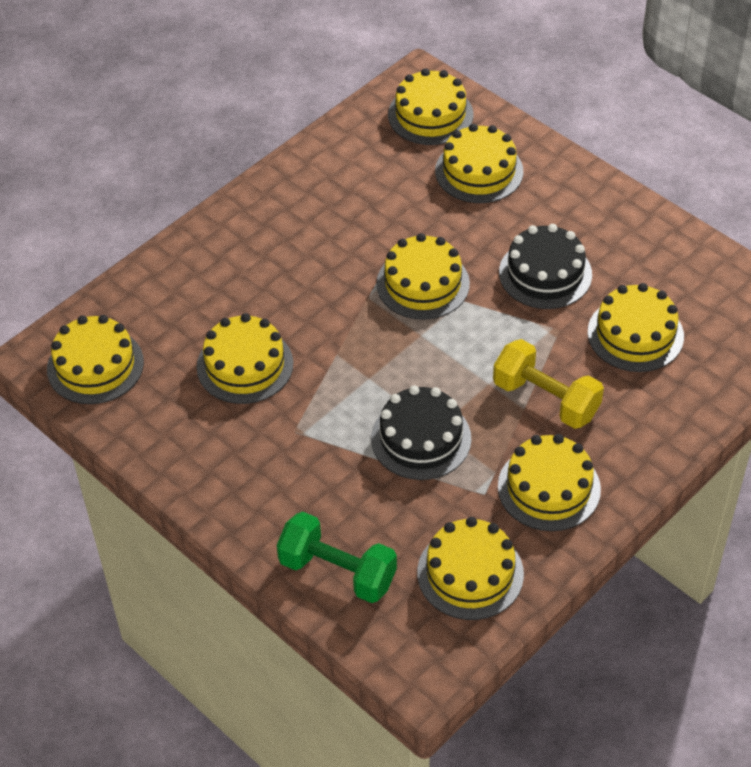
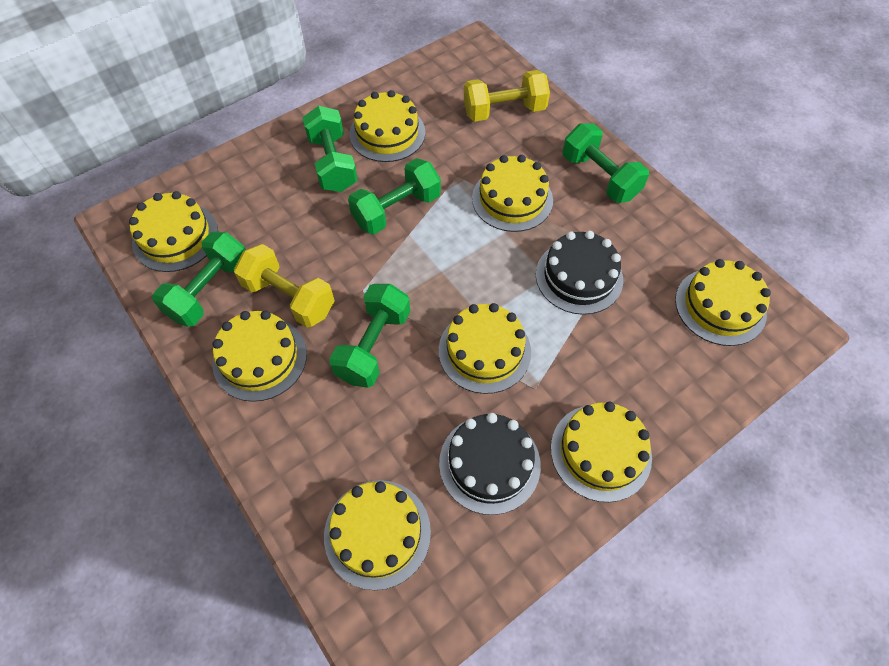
green dumbbell: [277,512,397,603] = 1 -> [152,232,246,327] [303,106,358,192] [329,284,410,388] [348,158,441,234] [562,123,649,203] = 5
yellow dumbbell: [493,339,604,429] = 1 -> [234,244,335,328] [464,70,550,122] = 2

